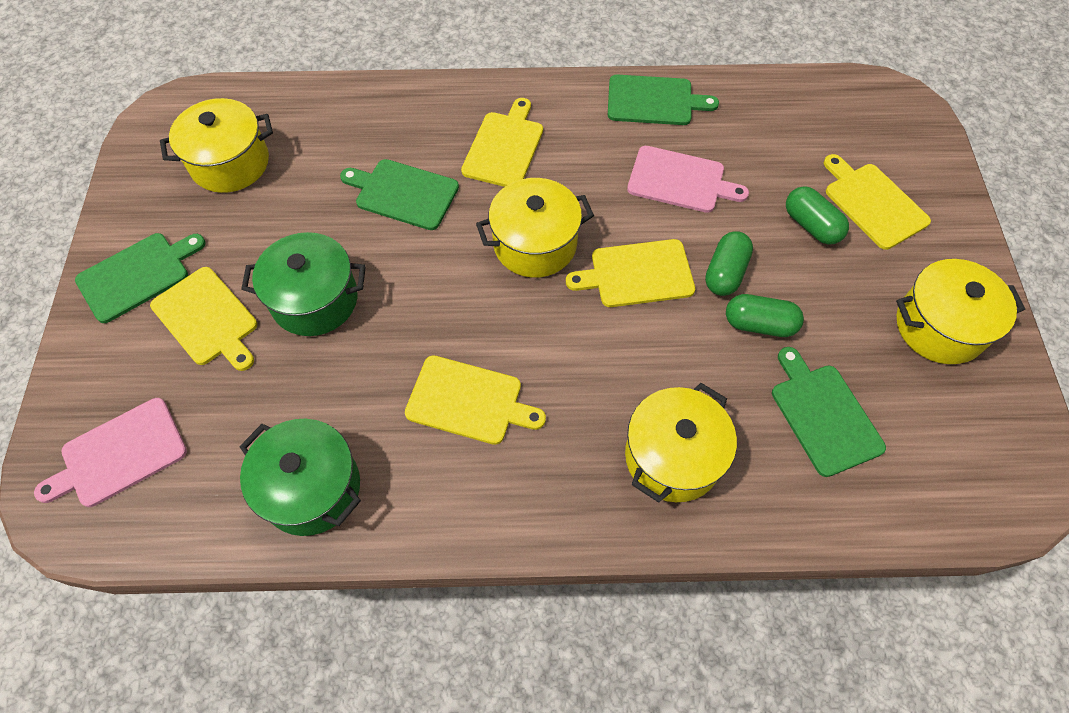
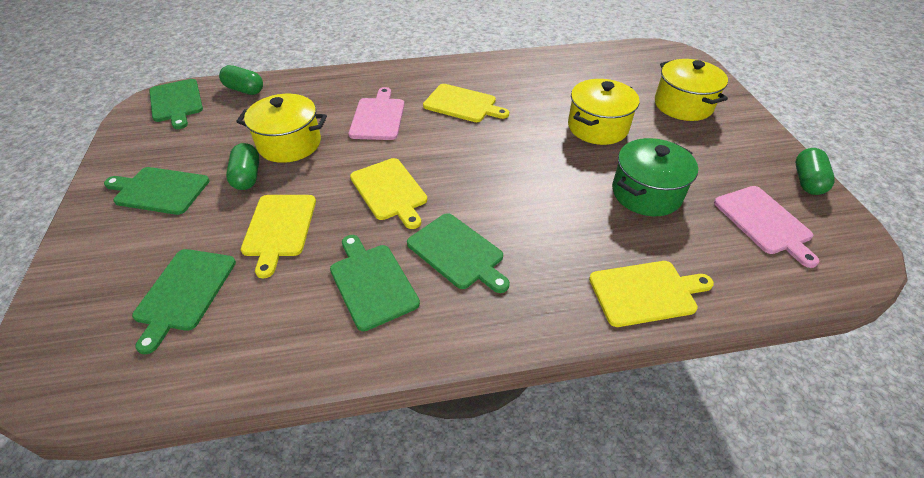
green cutting board: [75,233,206,323] [340,159,459,230] [608,75,719,125] [772,347,886,477] = 4 -> [104,167,209,215] [132,249,236,354] [149,79,203,129] [330,235,420,331] [407,213,510,293] = 5
green pot: [239,419,361,536] [241,232,366,336] = 2 -> [612,138,698,216] = 1
yellow cutting board: [150,267,257,371] [405,355,546,445] [461,98,543,187] [566,239,695,307] [824,154,931,250] = 5 -> [241,195,316,278] [350,158,427,229] [423,84,509,122] [589,261,714,327] = 4
yellow pot: [160,98,273,193] [476,178,594,278] [625,383,737,503] [896,259,1025,364] = 4 -> [236,94,327,163] [568,79,639,145] [655,59,728,121] = 3

